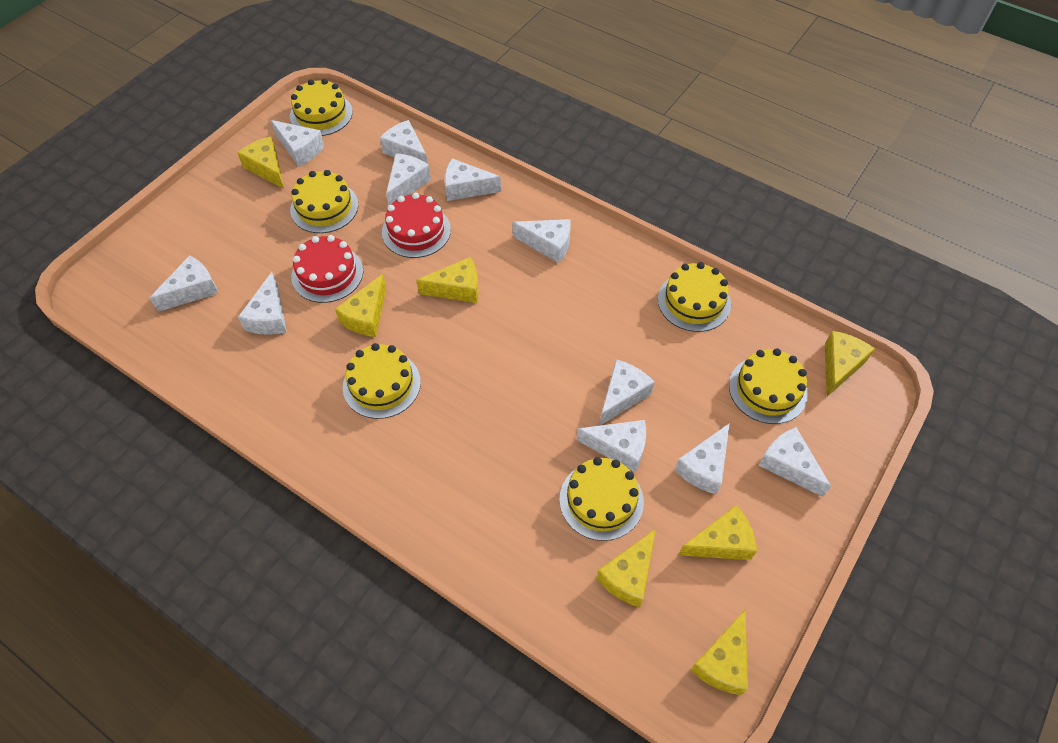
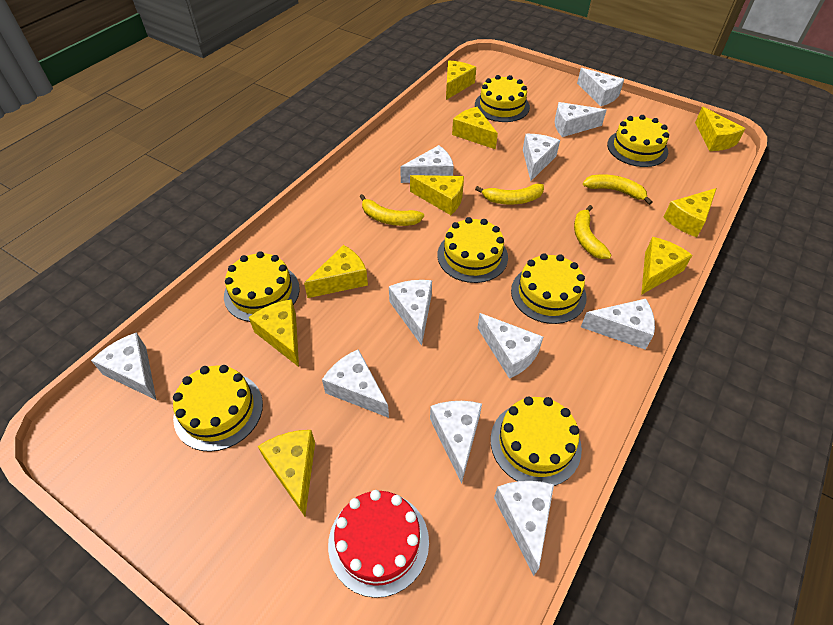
red cake: [291,235,363,303] [382,193,451,258] = 2 -> [328,490,429,598] = 1
yellow banana: none = 0 -> [360,194,424,226] [475,184,544,205] [574,205,611,259] [583,175,653,205] = 4
yellow cake: [290,79,353,136] [290,170,358,233] [343,343,421,419] [559,457,644,541] [658,262,731,332] [729,348,808,424] = 6 -> [173,365,263,452] [224,251,300,322] [437,217,508,283] [475,75,530,122] [491,396,582,486] [511,253,587,324] [607,115,669,167] = 7
yellow cheese: [237,136,284,189] [335,274,386,337] [416,257,478,303] [596,529,656,607] [679,505,757,560] [690,609,748,695] [825,331,875,397] = 7 -> [249,299,299,367] [258,430,315,516] [304,245,368,298] [410,175,464,215] [446,61,476,100] [452,107,498,149] [641,237,692,295] [664,188,717,237] [695,107,746,151] = 9

